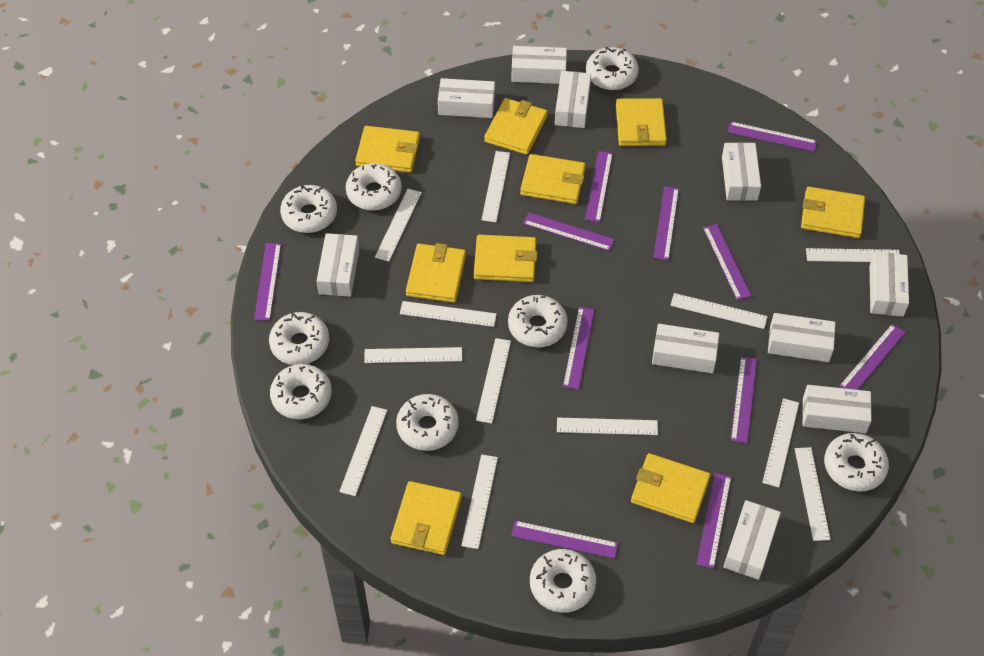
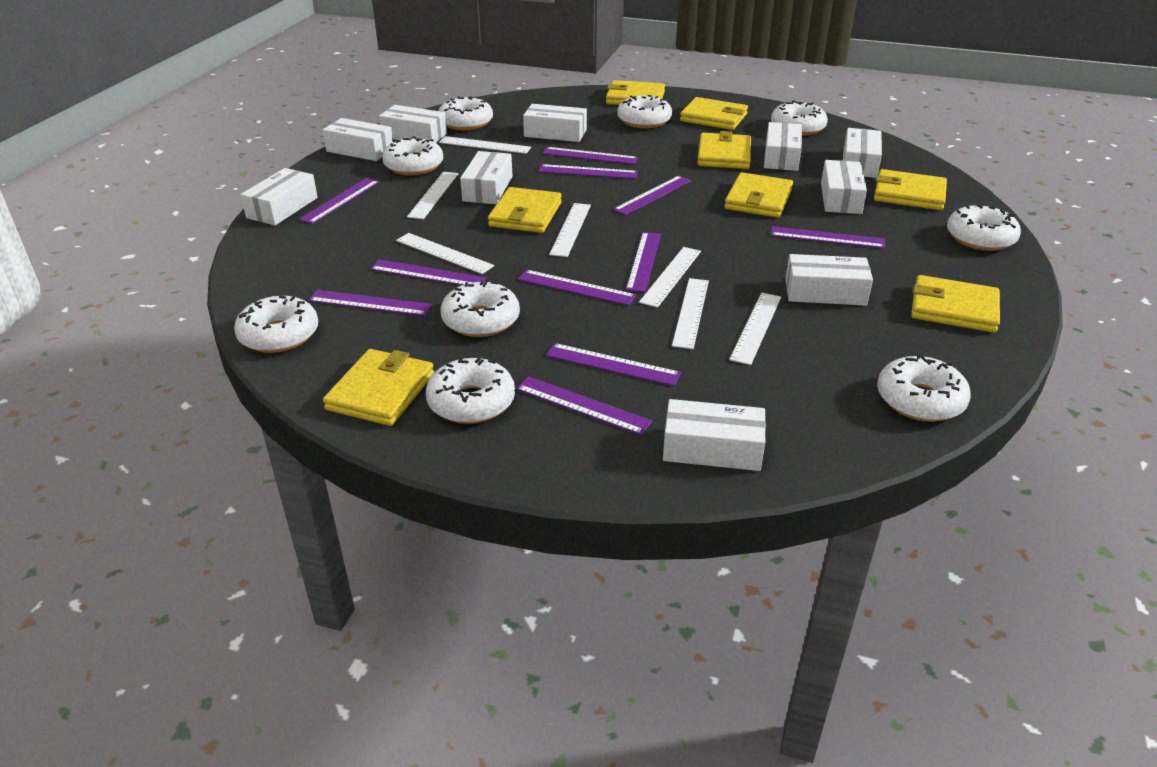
white ruler: [339,406,387,496] [364,347,462,363] [375,189,422,262] [400,301,497,327] [461,454,498,549] [476,338,511,423] [482,151,510,222] [557,417,658,435] [670,293,768,329] [762,398,799,487] [795,447,831,541] [806,248,900,262] = 12 -> [396,233,494,274] [407,172,459,219] [439,136,531,154] [549,203,591,257] [639,247,701,308] [672,278,709,349] [729,293,781,365] = 7
yellow wallet: [355,126,420,173] [391,481,462,555] [406,243,466,303] [474,235,537,282] [484,98,548,155] [520,154,586,204] [616,98,667,146] [631,453,711,523] [801,187,865,238] = 9 -> [323,349,434,426] [488,187,562,233] [606,80,665,105] [680,97,748,130] [697,131,751,169] [724,172,793,218] [874,169,947,210] [911,275,1000,333] = 8

